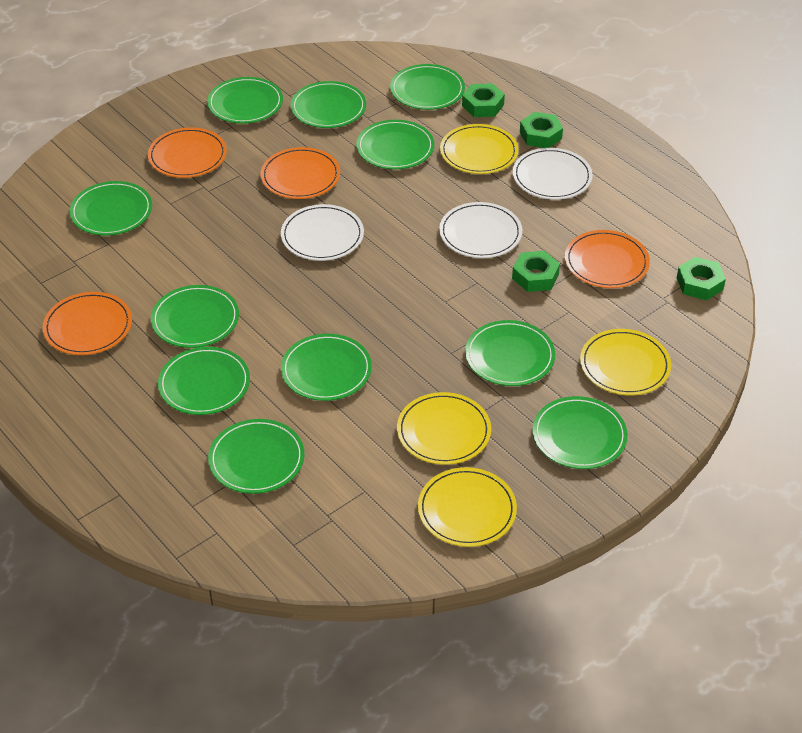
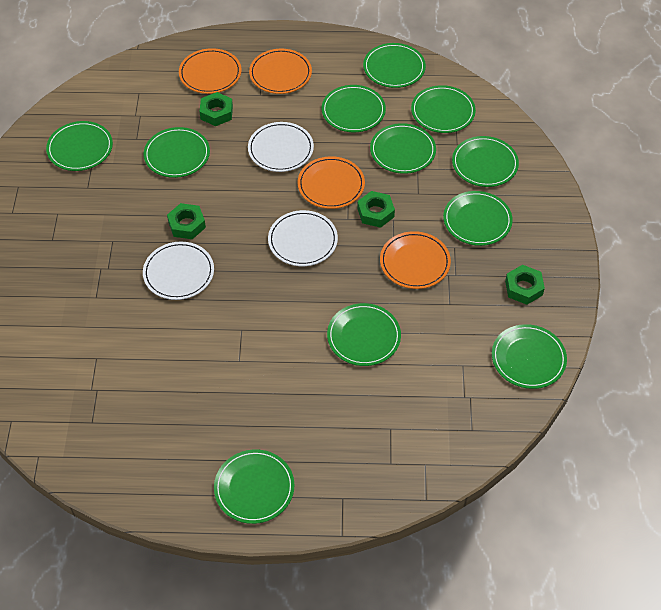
yellow plate: [397,392,491,465] [418,467,517,547] [440,124,518,174] [580,329,671,395] = 4 -> none = 0

